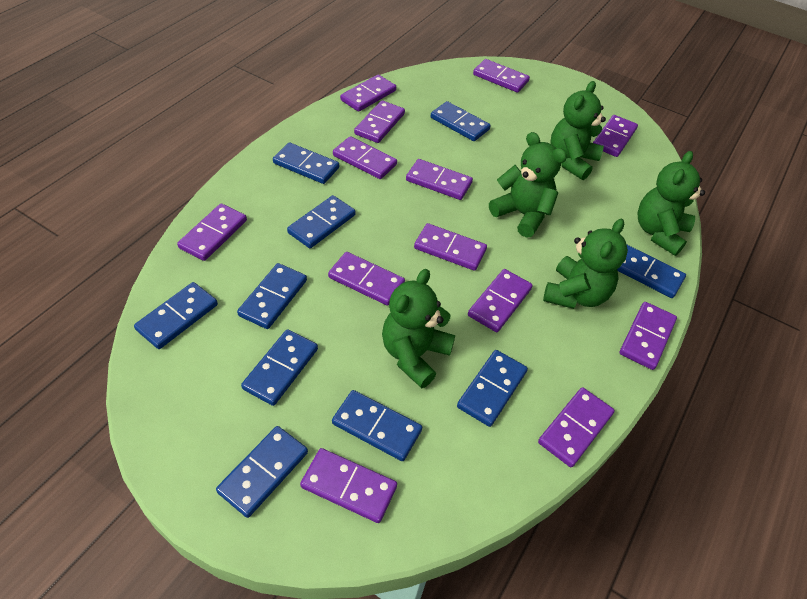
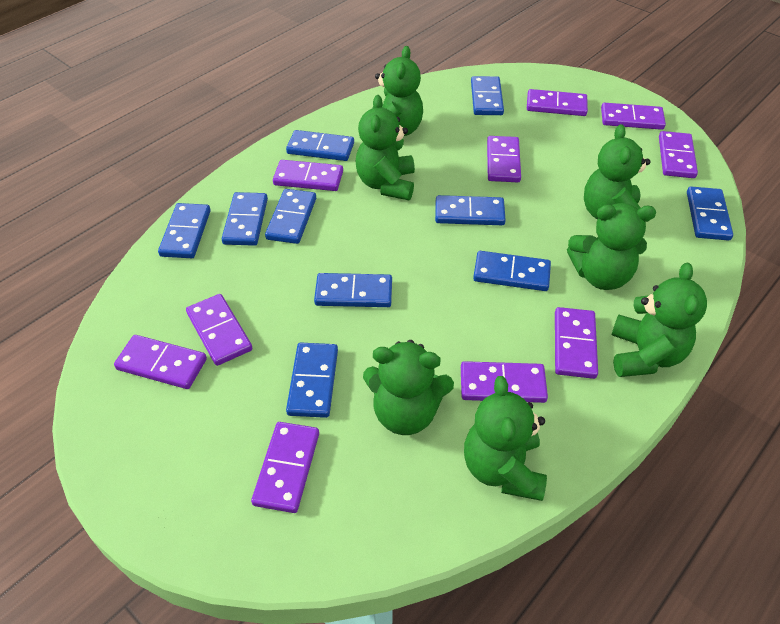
green teddy bear: [382,269,455,388] [489,132,567,238] [543,219,628,309] [550,81,606,180] [637,151,705,256] = 5 -> [356,95,415,200] [363,340,454,435] [373,46,423,136] [464,376,547,501] [567,203,656,290] [584,124,650,219] [612,263,707,377] = 7
purple domino: [177,204,247,261] [300,448,397,523] [328,252,405,305] [333,136,397,179] [340,75,396,112] [354,100,405,143] [406,159,473,200] [414,223,487,271] [468,269,533,332] [473,59,530,93] [538,387,615,467] [593,115,638,157] [620,302,677,370] = 13 -> [114,335,207,389] [186,294,252,366] [251,422,319,513] [273,160,343,191] [461,361,548,403] [487,136,521,182] [527,89,588,116] [555,307,598,379] [601,103,666,130] [659,131,698,178] = 10

